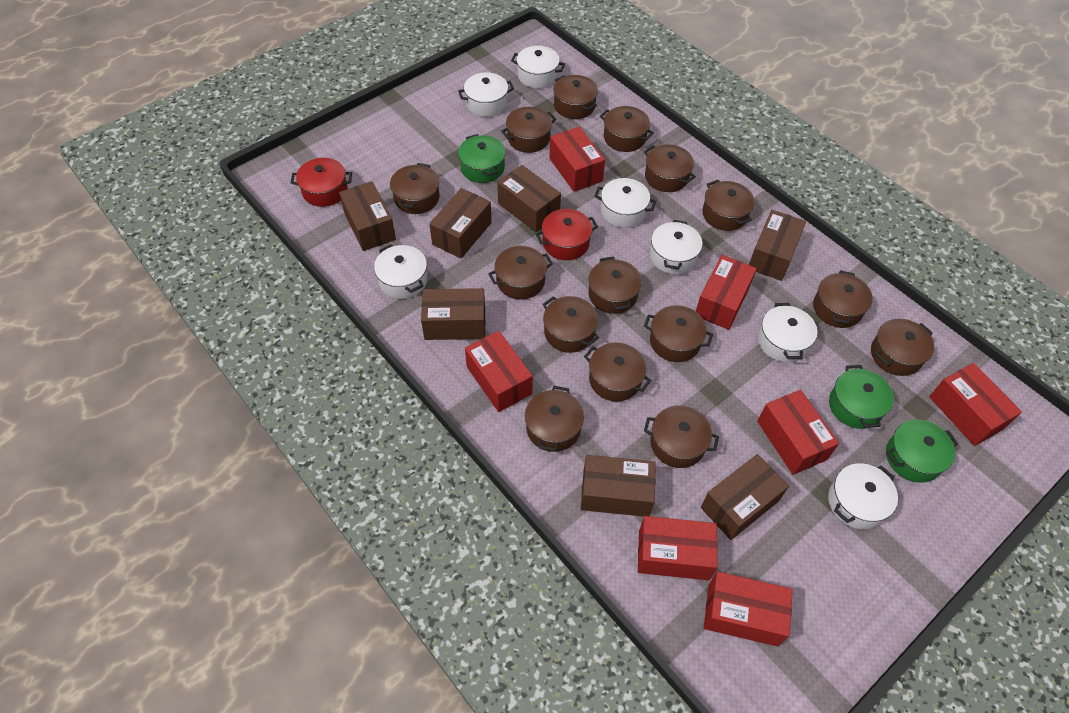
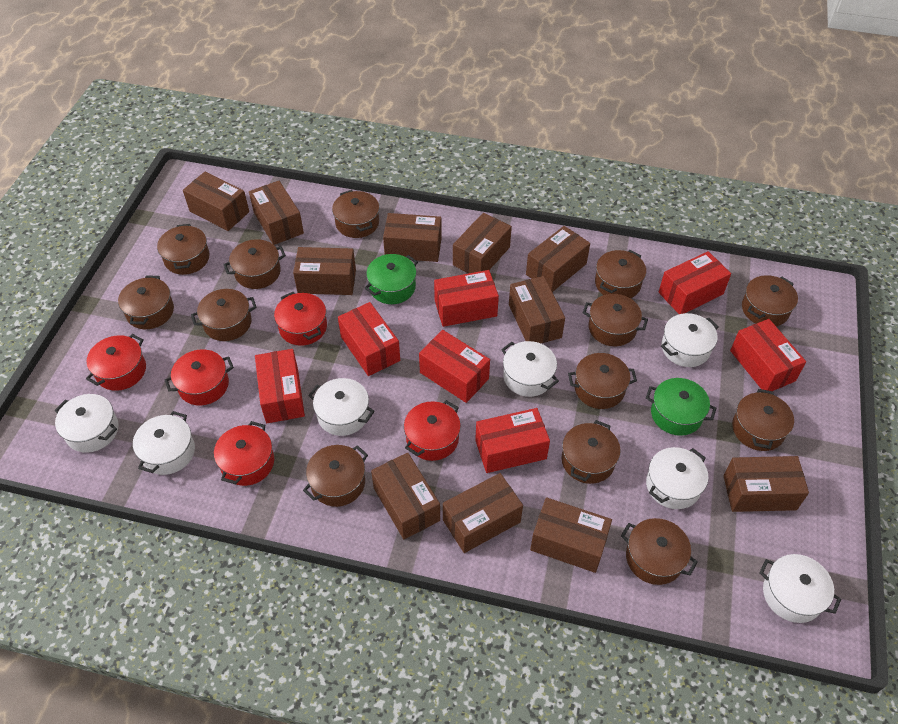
brown box: [339,181,396,251] [421,288,485,340] [429,188,492,258] [497,165,561,232] [581,455,656,517] [701,454,789,540] [749,210,806,281] = 7 -> [183,172,249,231] [249,181,304,245] [293,247,356,295] [371,453,440,539] [383,213,442,262] [443,473,523,553] [453,213,512,274] [509,276,565,343] [526,226,590,292] [530,497,612,573] [723,456,809,512] = 11
brown pot: [390,163,439,214] [488,246,553,300] [501,107,556,153] [525,386,584,452] [543,296,599,353] [553,75,598,119] [584,342,651,402] [588,256,642,314] [600,106,654,152] [644,144,696,192] [644,305,713,362] [644,406,719,468] [702,180,754,231] [813,270,873,328] [871,319,934,376] = 15 -> [118,275,174,329] [157,224,210,275] [191,289,257,341] [223,239,286,289] [303,445,368,507] [332,190,379,238] [562,420,620,484] [568,353,637,409] [583,294,648,346] [595,250,646,298] [621,518,698,585] [732,389,794,451] [742,275,798,326] = 13
green pot: [458,134,506,183] [829,365,894,429] [886,420,958,483] = 3 -> [365,254,418,304] [646,378,717,436] = 2
red pot: [291,158,352,207] [536,209,598,260] = 2 -> [86,334,146,391] [165,349,234,406] [214,421,274,486] [274,292,327,346] [404,400,461,461] = 5

